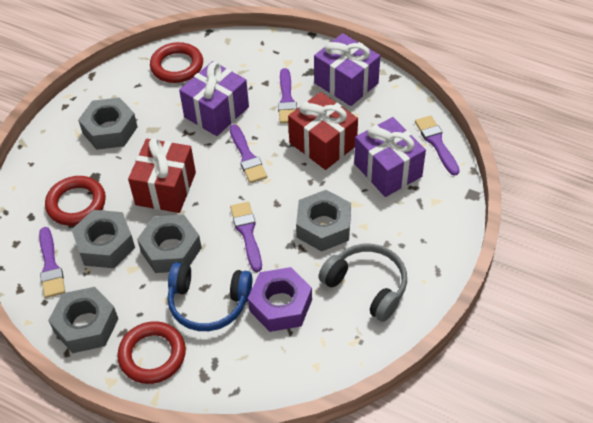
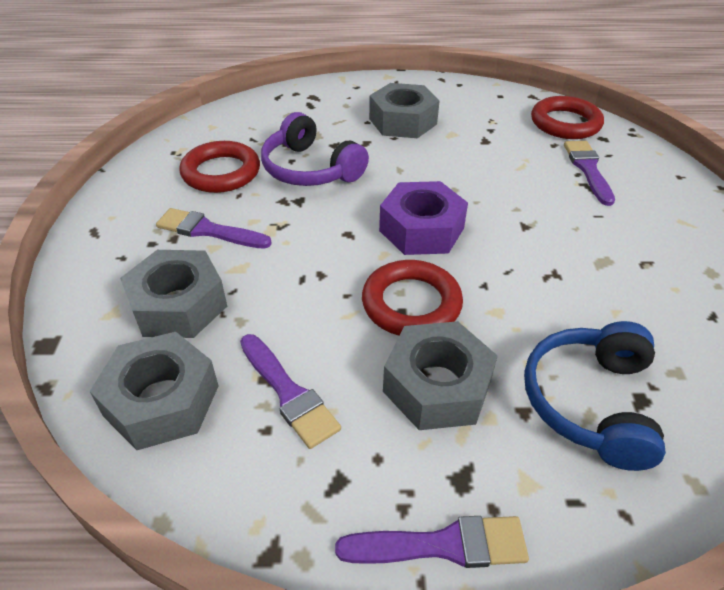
grey headphones: [318,244,407,322] = 1 -> none = 0
grey nut: [48,287,118,353] [71,210,135,268] [78,97,137,150] [137,215,202,273] [296,190,351,252] = 5 -> [90,332,219,450] [120,250,227,338] [369,83,440,138] [383,321,498,430] = 4
purple brush: [39,227,65,298] [229,124,267,183] [230,202,262,272] [278,68,297,124] [415,115,460,176] = 5 -> [156,208,272,249] [240,334,341,449] [335,516,529,568] [564,141,615,206] = 4
purple gift: [179,61,249,136] [314,33,380,106] [354,117,426,197] = 3 -> none = 0
purple headphones: none = 0 -> [261,112,369,186] = 1
red gift: [128,138,196,213] [288,92,358,170] = 2 -> none = 0

